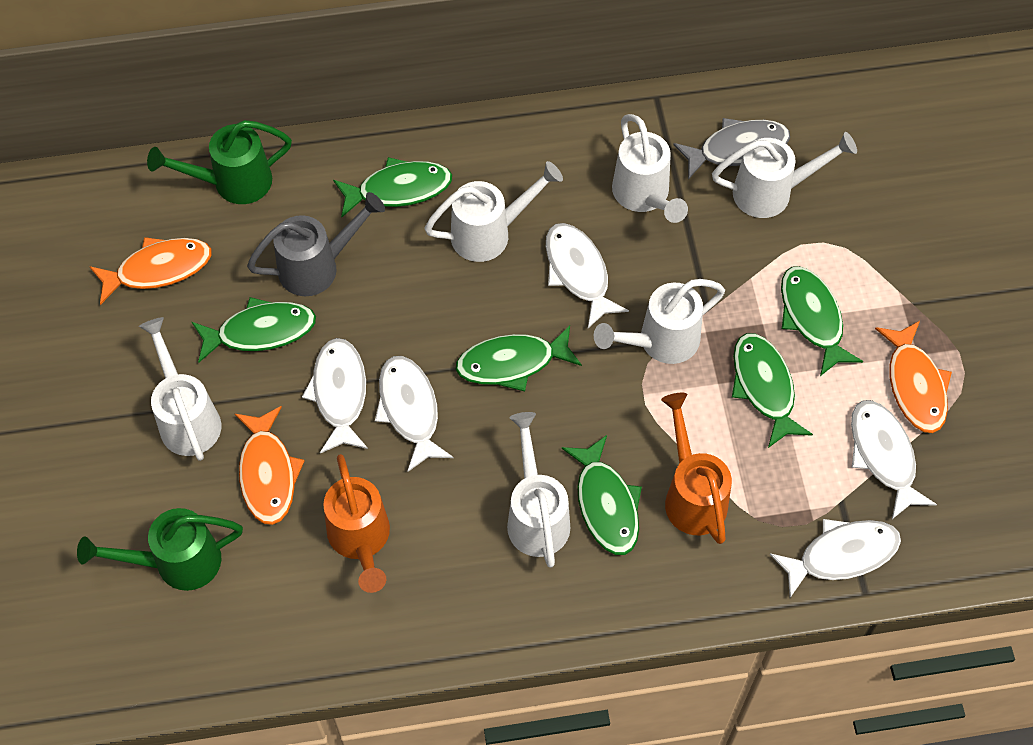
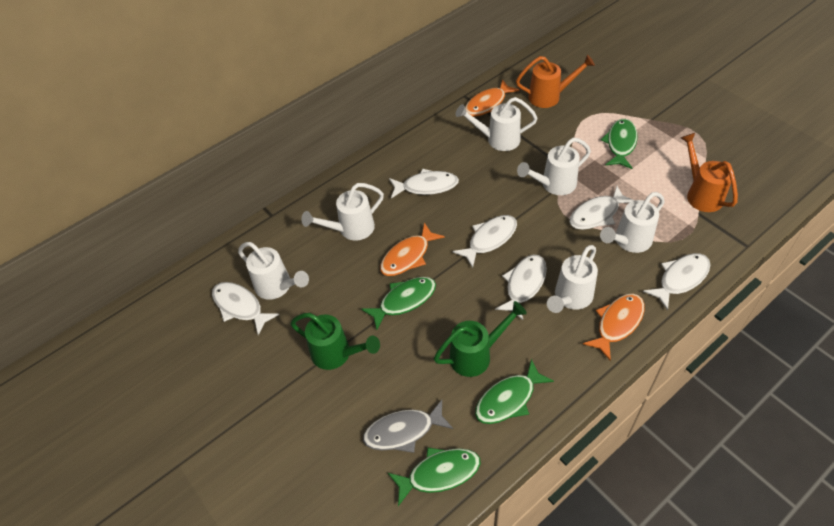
green fish: [192,297,316,363] [333,157,452,218] [456,325,582,391] [562,435,642,555] [732,333,813,448] [781,266,863,376] = 6 -> [361,277,436,330] [388,447,481,506] [475,359,554,424] [601,119,637,169] = 4
grey watering can: [247,192,385,296] = 1 -> none = 0
white fish: [302,338,368,453] [375,356,453,472] [546,223,629,328] [770,519,901,598] [851,400,937,519] = 5 -> [212,282,279,335] [389,168,459,198] [452,215,517,268] [495,254,547,320] [569,186,635,230] [643,253,710,310] = 6

